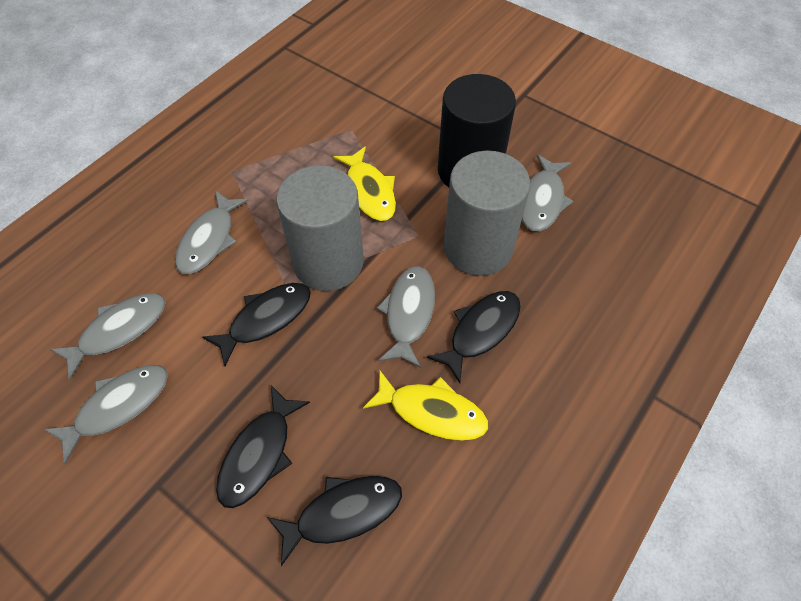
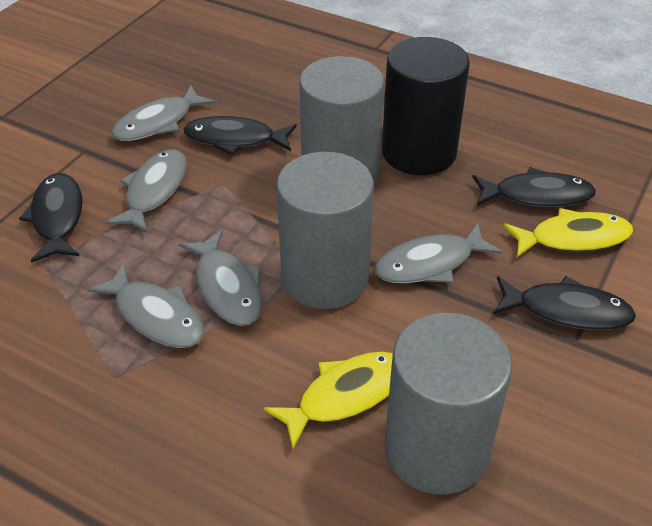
grey cylinder: [276,165,364,291] [444,151,530,276] = 2 -> [276,152,374,309] [299,56,384,184] [385,313,512,495] = 3

